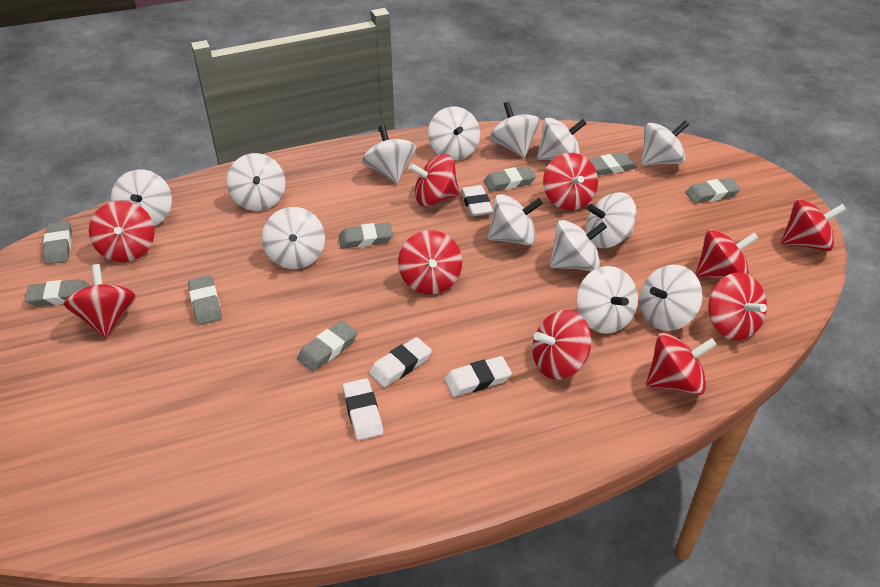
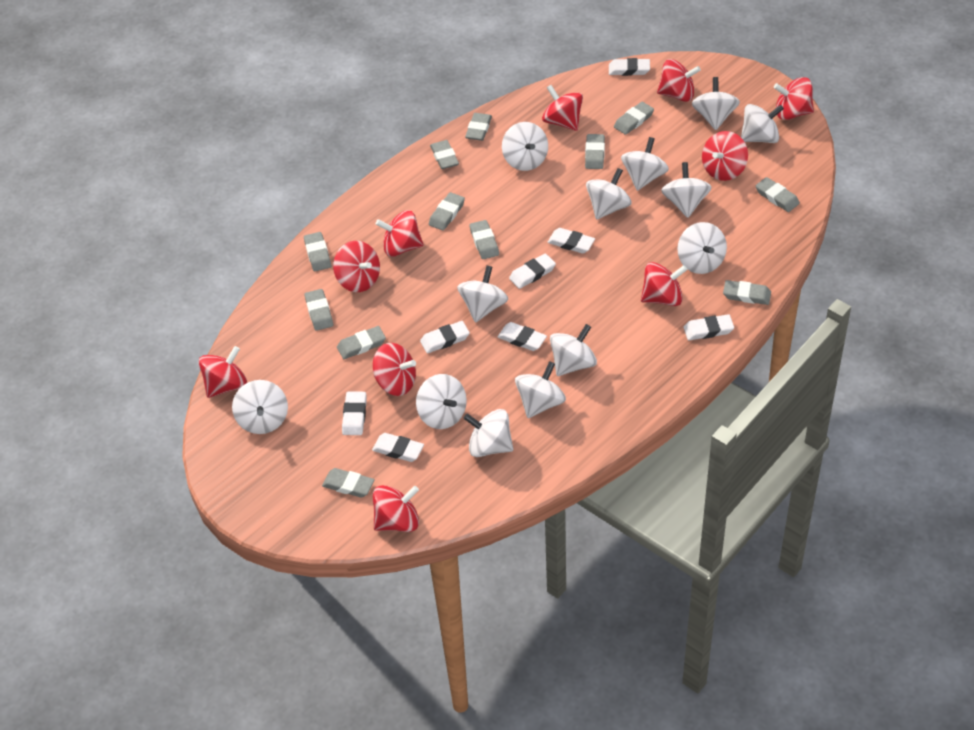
grey eraser: [25,279,90,306] [43,221,72,264] [188,275,222,325] [297,321,358,371] [338,222,393,249] [484,166,536,192] [588,153,637,175] [685,178,741,204] = 8 -> [304,232,331,271] [304,289,333,331] [322,468,375,498] [337,326,386,359] [429,192,465,231] [430,140,459,169] [465,113,492,141] [469,220,499,259] [585,134,605,169] [614,102,654,135] [723,280,771,305] [755,177,800,212] = 12
white eraser: [343,378,383,440] [369,337,432,387] [444,356,512,397] [461,185,493,216] = 4 -> [342,391,367,435] [372,433,424,462] [420,321,470,353] [498,322,547,351] [509,253,556,289] [547,228,595,254] [609,58,650,76] [684,314,734,340] = 8

